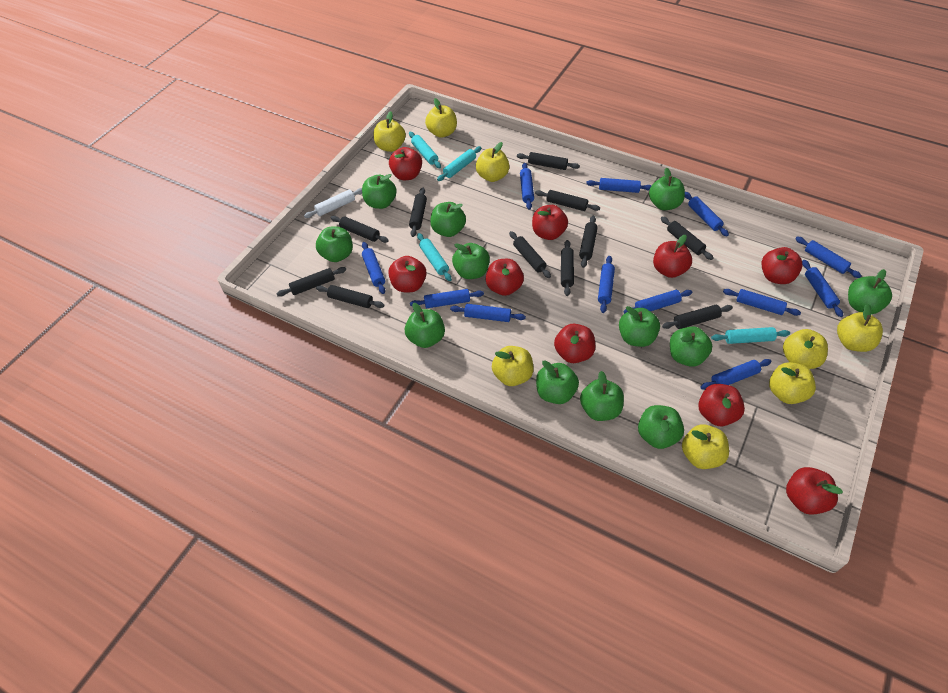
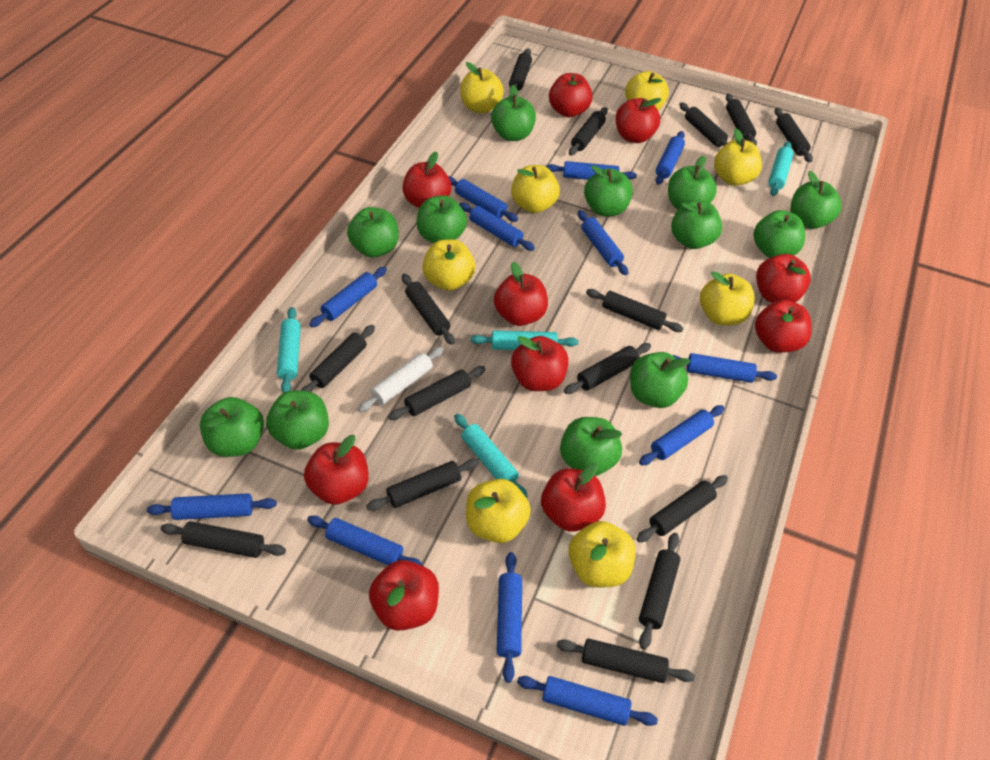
black rolling pin: [276,267,346,297] [316,285,384,308] [331,216,389,243] [409,188,427,237] [509,231,551,278] [517,152,580,170] [535,190,600,211] [561,240,574,296] [579,216,598,268] [661,217,713,260] [662,305,733,329] = 11 -> [160,521,286,558] [301,325,375,392] [366,459,480,511] [388,366,486,420] [402,274,455,345] [509,48,532,91] [557,638,695,683] [564,343,651,394] [569,107,608,156] [586,289,683,332] [636,475,728,542] [639,533,680,649] [679,102,728,147] [726,94,757,145] [775,108,813,162] = 15
red apple: [388,256,427,292] [389,147,422,180] [486,259,524,296] [532,205,568,240] [554,324,595,363] [653,235,692,278] [698,384,745,426] [761,247,803,284] [786,467,843,515] = 9 -> [304,435,369,505] [369,560,439,631] [402,151,451,208] [494,262,548,326] [511,336,569,391] [541,463,606,532] [549,73,593,117] [616,98,661,143] [755,300,812,353] [756,254,811,303] = 10

